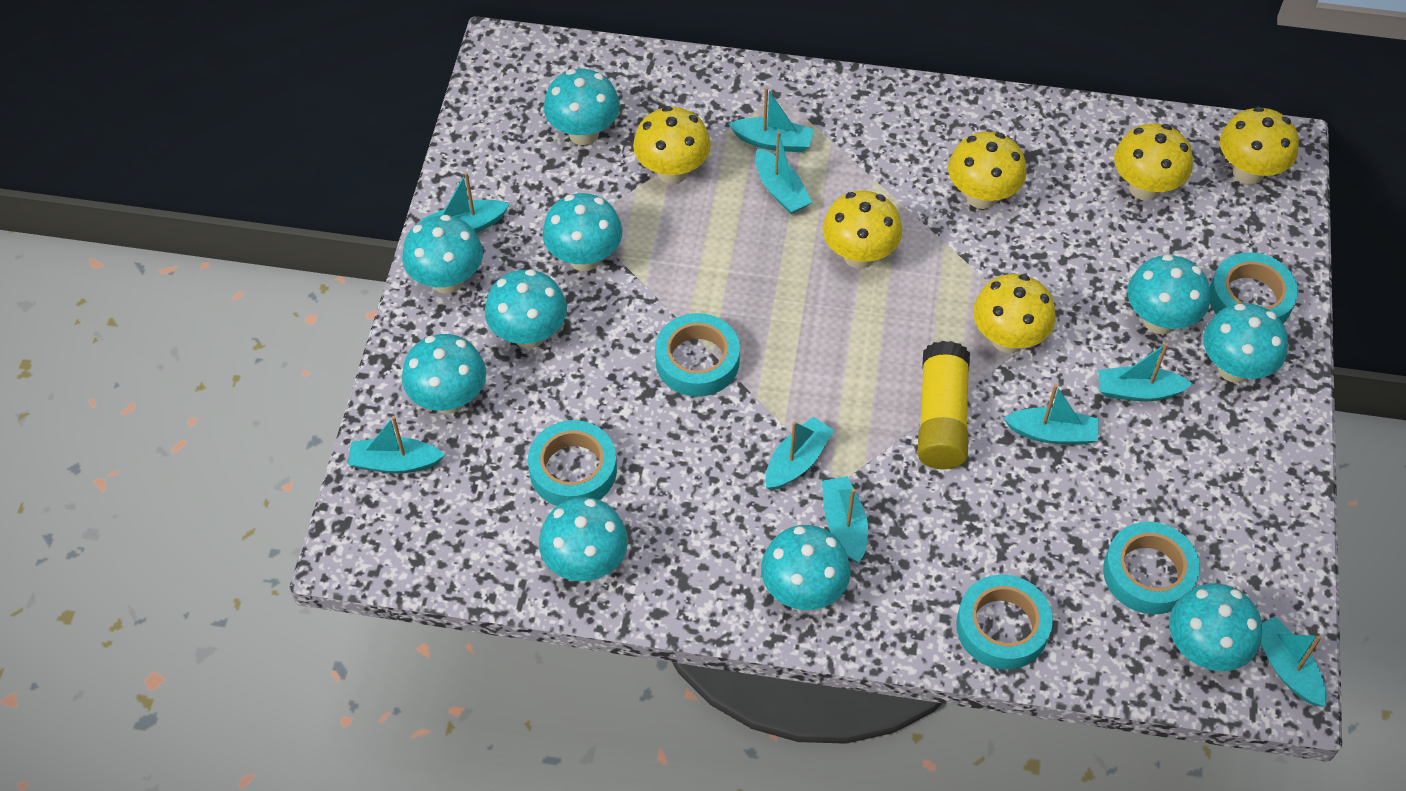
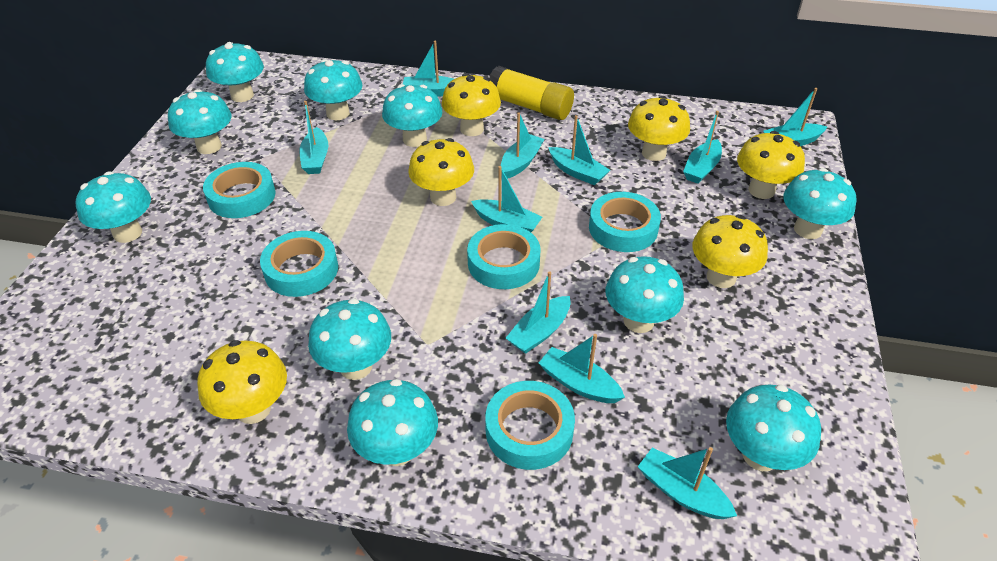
turquoise boat: [348,416,445,473] [422,172,510,233] [729,87,814,153] [755,131,812,214] [765,417,834,490] [822,476,868,563] [1004,384,1099,445] [1098,343,1193,402] [1260,616,1327,707] = 9 -> [299,101,328,174] [403,41,454,97] [471,166,542,232] [501,112,544,179] [506,271,571,354] [539,334,625,403] [548,115,610,185] [638,447,737,519] [683,111,722,184] [763,88,827,146] = 10

